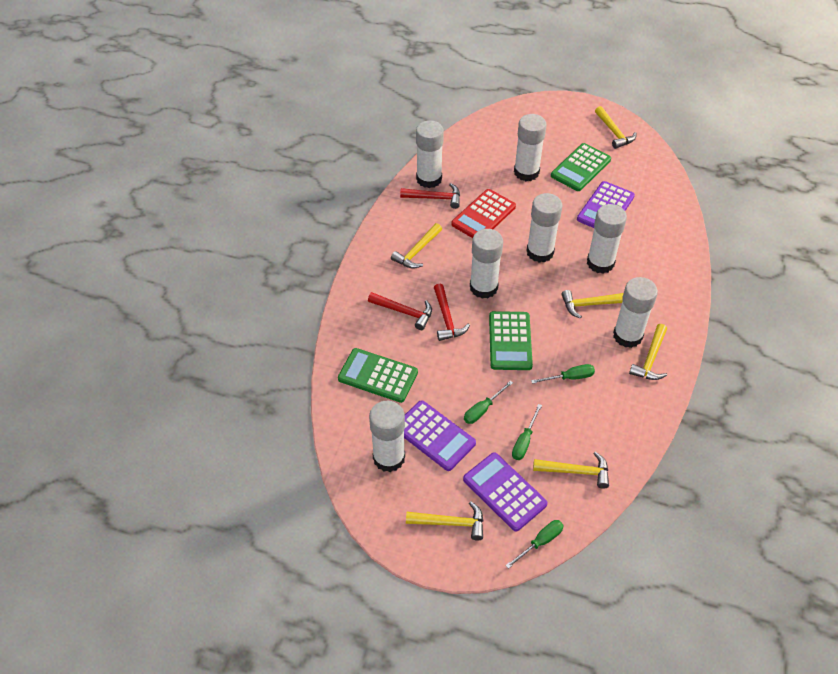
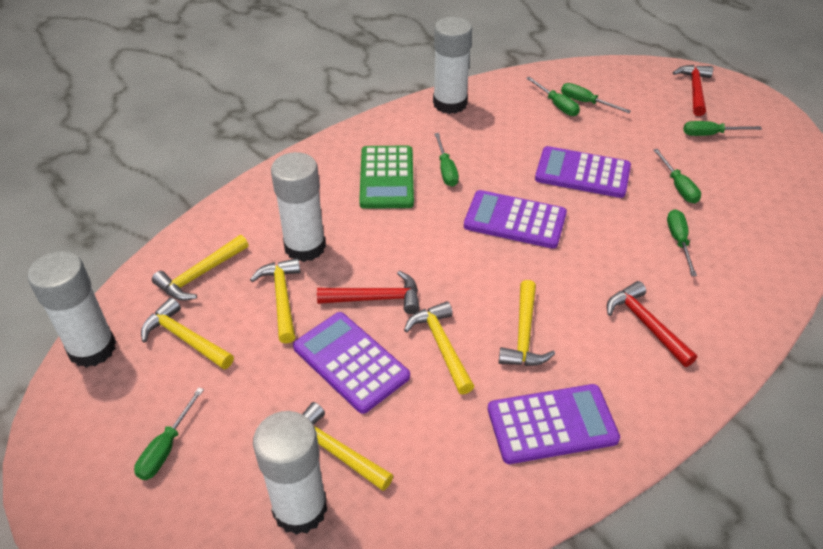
green calculator: [338,348,418,403] [489,311,533,370] [551,143,611,191] = 3 -> [359,145,414,209] = 1
green screwdriver: [464,380,513,424] [505,520,564,569] [512,404,542,460] [531,364,595,384] = 4 -> [134,387,204,480] [434,133,459,187] [526,77,580,116] [561,83,631,113] [653,149,701,203] [667,209,697,276] [683,121,762,136] = 7
purple calculator: [404,400,476,471] [463,452,547,531] [577,181,635,228] = 3 -> [293,312,410,414] [464,190,567,249] [488,384,620,464] [535,146,631,198] = 4
red calculator: [451,189,516,238] = 1 -> none = 0
white glue stick: [369,401,405,472] [416,120,444,188] [470,229,503,299] [514,114,546,181] [526,193,562,263] [587,204,627,274] [613,277,658,348] = 7 -> [28,251,116,368] [253,411,327,535] [271,152,326,262] [433,17,472,114] = 4

